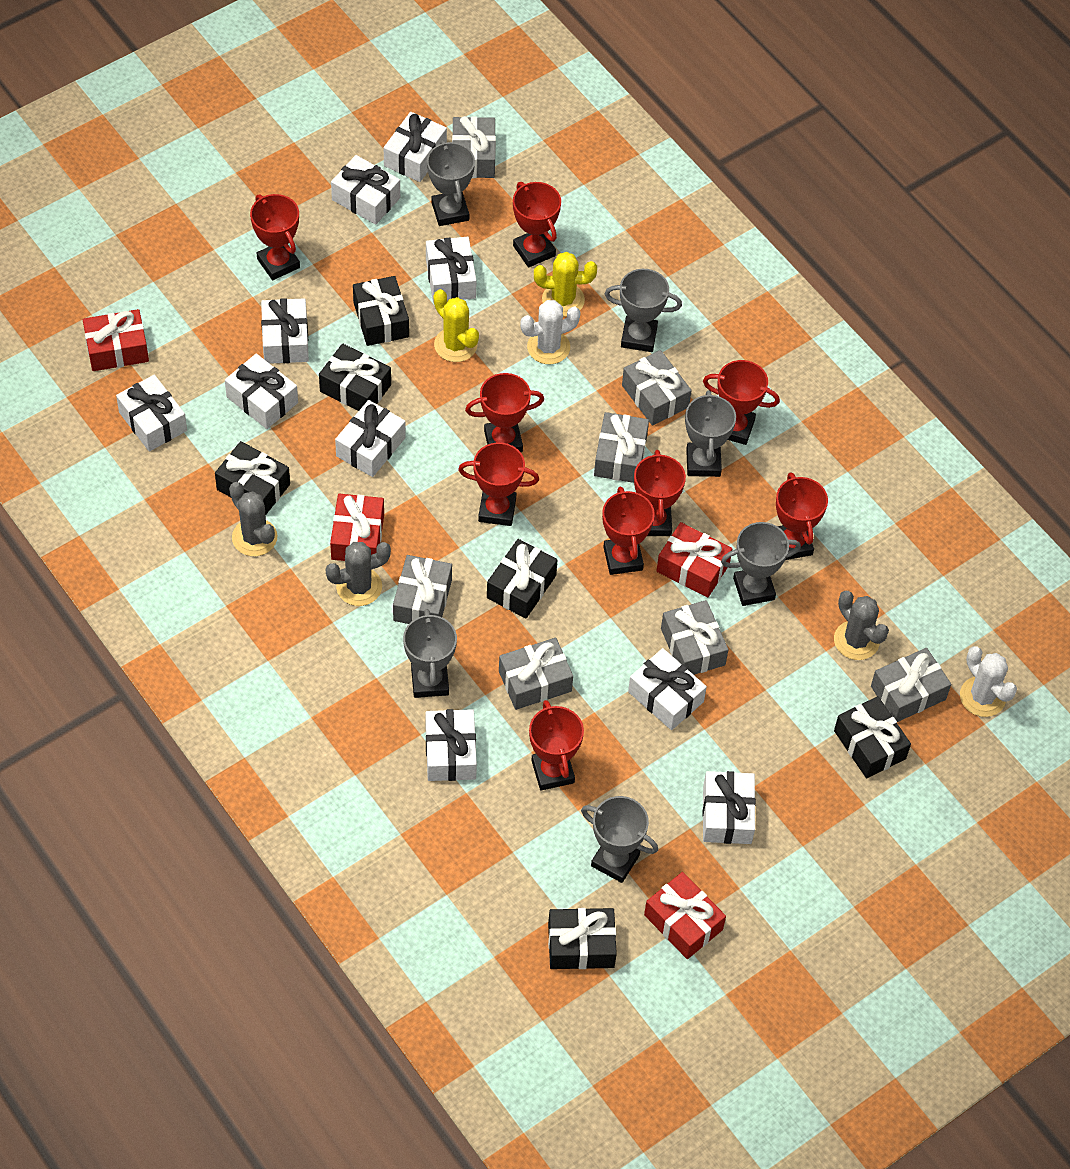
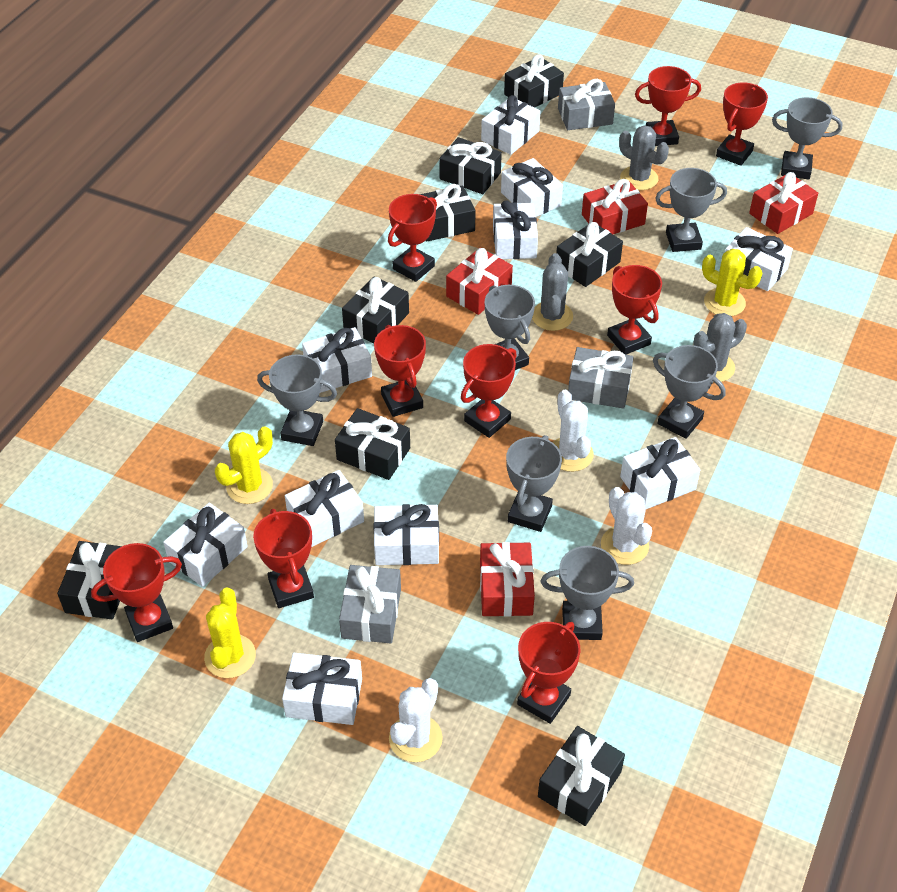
black gift: [215,441,290,515] [319,343,391,411] [353,276,409,346] [487,539,557,619] [548,908,617,969] [834,696,911,779] = 6 -> [57,541,122,619] [335,408,410,480] [342,276,409,343] [420,184,476,241] [439,137,502,194] [504,54,564,108] [538,726,625,826] [556,222,623,287] = 8
grey gift: [393,555,452,624] [452,116,496,178] [499,638,573,710] [594,412,649,483] [622,350,692,425] [661,600,728,675] [871,648,951,722] = 7 -> [339,565,401,643] [558,79,615,130] [568,347,634,408] = 3
grey trophy: [403,609,457,698] [427,140,475,226] [581,796,658,883] [605,269,682,352] [685,390,736,477] [721,522,801,606] = 6 -> [257,354,337,446] [485,285,535,370] [506,435,562,532] [541,546,634,640] [653,345,726,439] [655,168,727,252] [772,97,842,179] = 7
white cactus: [520,300,581,364] [960,646,1017,717] = 2 -> [389,678,443,762] [552,390,594,472] [601,487,652,565] = 3
yellow cactus: [434,289,479,362] [534,252,597,317] = 2 -> [204,588,256,678] [215,426,273,504] [702,249,762,317] = 3

